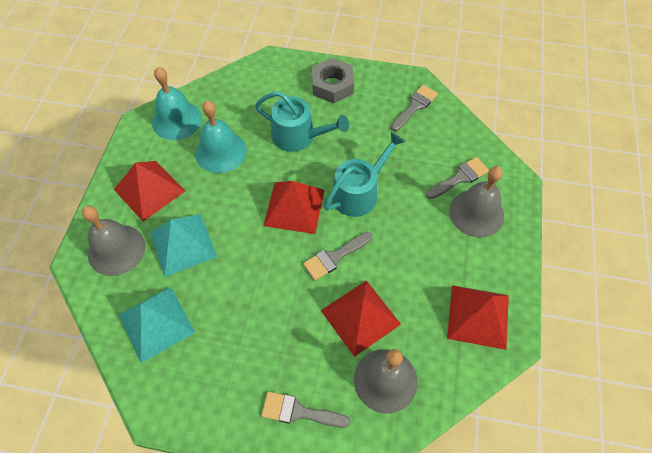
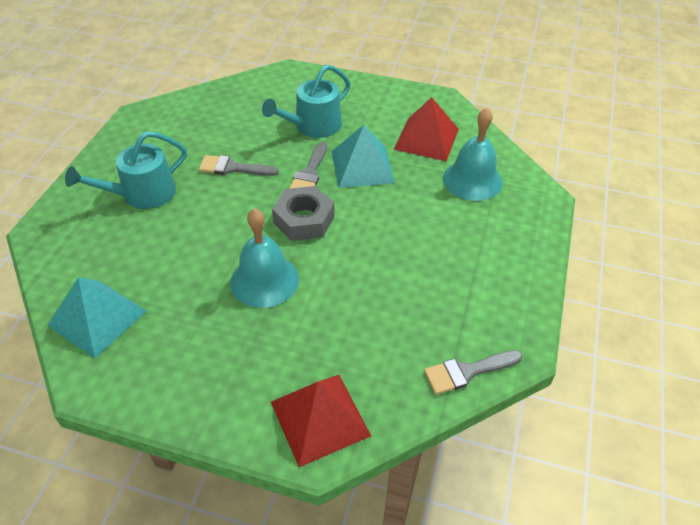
grey bell: [82,206,145,276] [354,349,418,414] [449,166,504,238] = 3 -> none = 0
grey brush: [261,392,351,428] [303,232,373,281] [391,85,438,131] [426,157,489,199] = 4 -> [199,155,279,176] [289,142,327,189] [424,350,523,395] = 3
red pyramid: [114,161,185,222] [263,181,324,234] [321,280,401,357] [447,285,509,350] = 4 -> [271,375,371,467] [394,97,459,161] = 2

